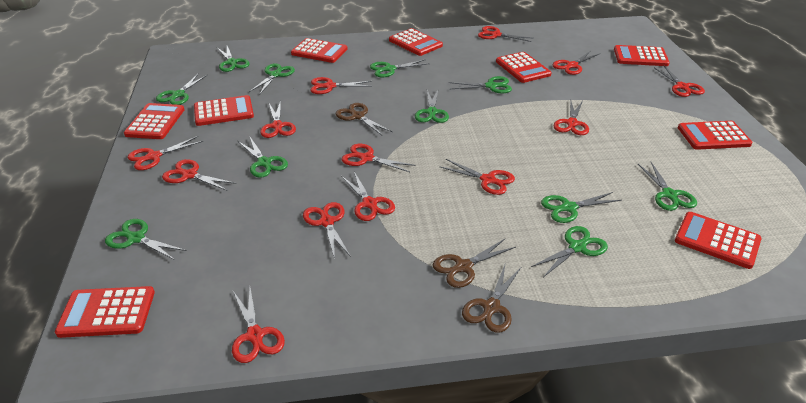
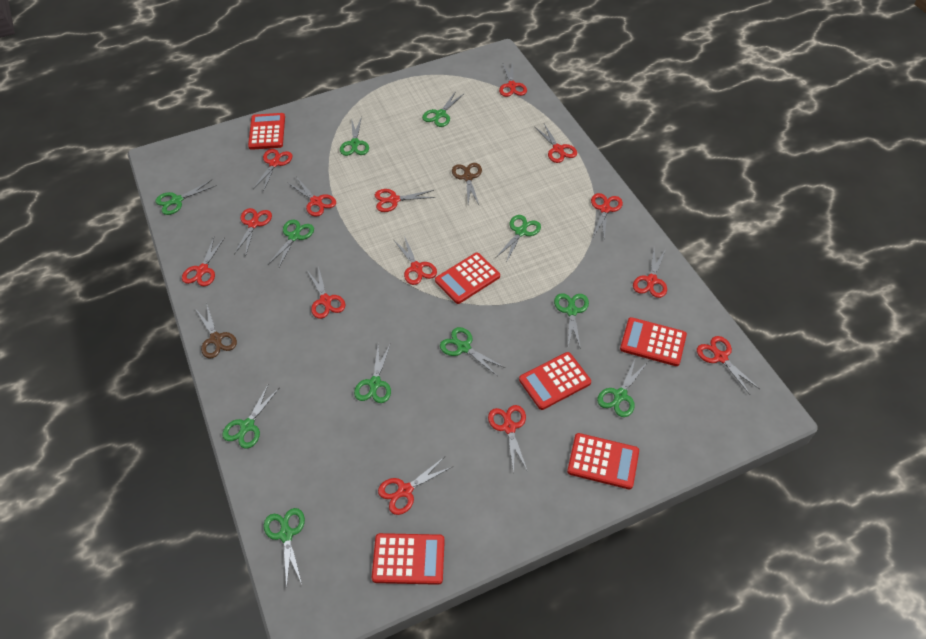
brown scissors: [336,103,393,136] [433,239,516,288] [462,262,521,333] = 3 -> [196,305,237,359] [452,163,482,205] = 2
red calculator: [55,286,155,338] [124,103,185,139] [194,95,254,126] [291,38,348,63] [389,28,443,56] [496,52,551,83] [614,45,670,66] [675,212,762,269] [678,121,752,150] = 9 -> [248,113,285,150] [372,533,445,585] [435,253,500,304] [519,352,591,410] [567,433,639,489] [620,317,687,366] = 6
red scissors: [128,136,203,170] [162,159,236,191] [232,288,285,363] [260,101,296,138] [303,202,351,259] [310,77,372,94] [341,172,395,221] [342,144,415,172] [439,159,515,195] [478,26,534,42] [552,51,599,75] [554,101,589,135] [654,66,705,97] = 13 -> [182,238,225,286] [234,208,272,254] [253,149,292,192] [288,178,336,217] [307,266,345,319] [375,189,436,212] [378,457,452,515] [394,236,437,285] [488,405,528,473] [499,61,527,97] [535,124,577,163] [591,193,623,239] [633,249,667,298] [697,336,760,395] = 14

